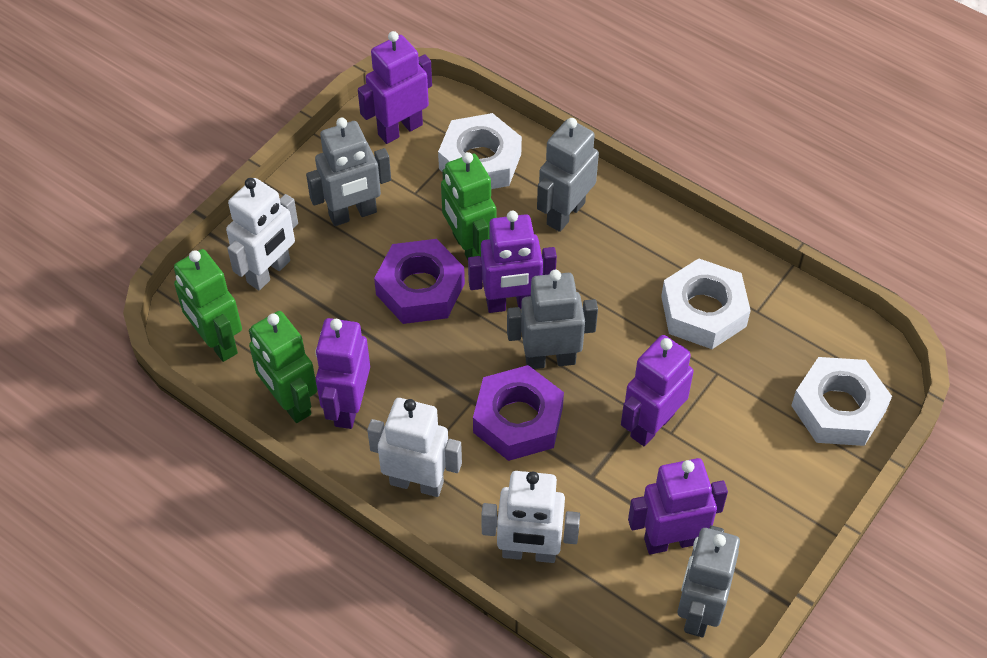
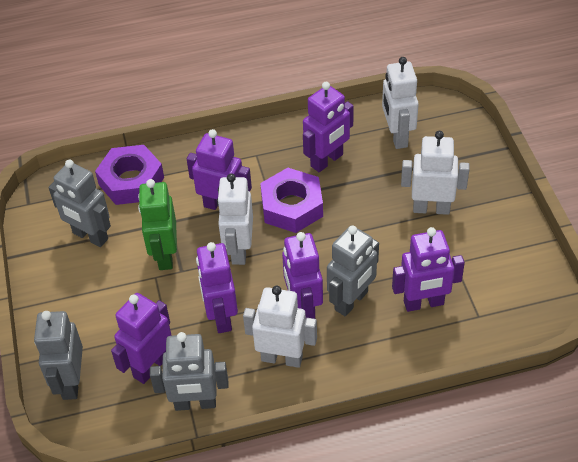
green robot: [174,249,242,362] [249,311,317,423] [441,152,496,260] = 3 -> [138,179,177,270] = 1
purple robot: [315,318,370,429] [358,31,432,144] [468,211,557,313] [621,335,694,446] [628,458,728,554] = 5 -> [111,293,172,384] [187,129,252,210] [196,242,238,333] [282,232,323,319] [303,82,354,172] [392,227,465,312] = 6
white nut: [438,113,522,189] [661,258,751,349] [791,357,892,446] = 3 -> none = 0
white robot: [226,178,298,290] [367,398,462,497] [481,471,580,563] = 3 -> [217,173,253,265] [243,286,317,368] [382,57,419,149] [401,131,470,215] = 4

